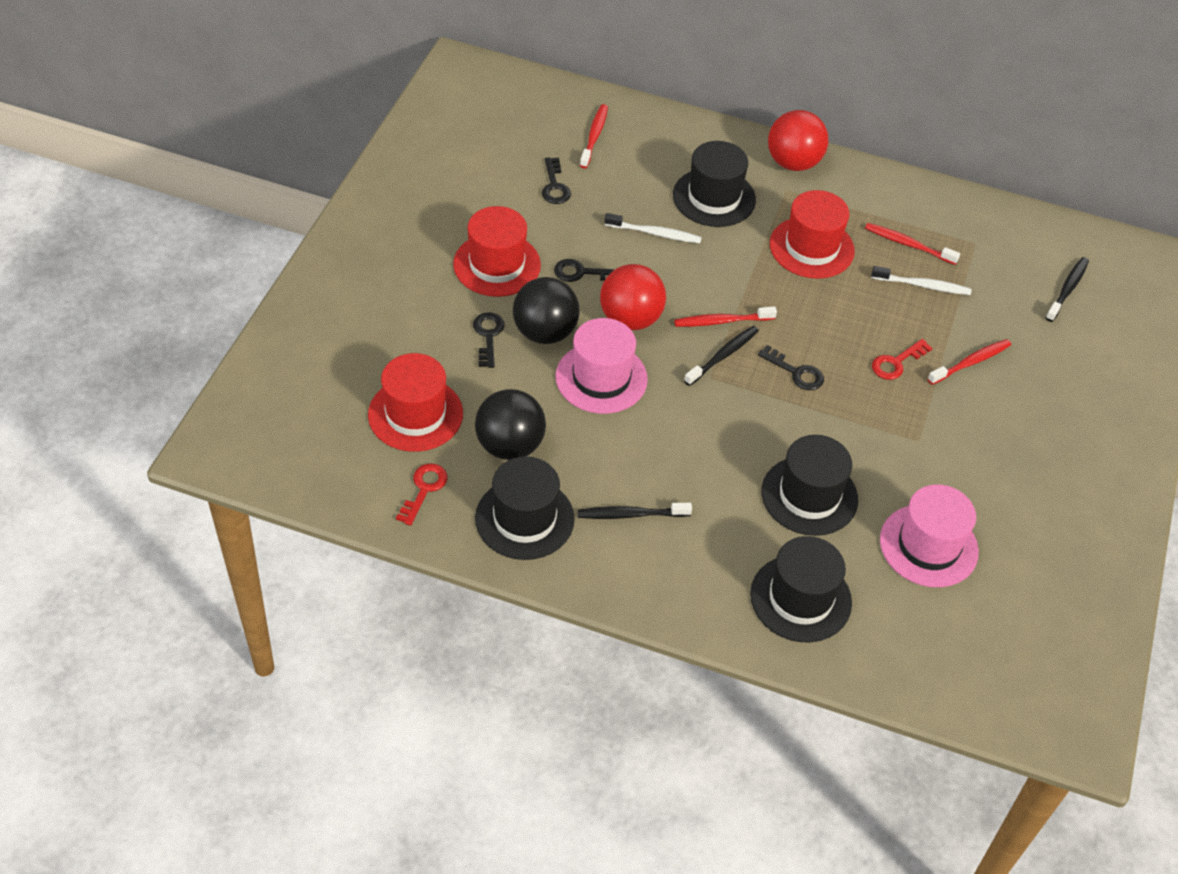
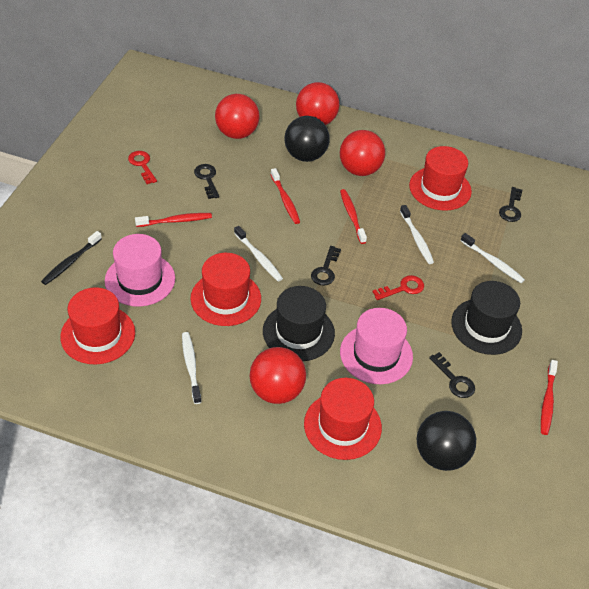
black hat: [475,456,575,560] [673,141,756,227] [750,536,852,642] [762,435,858,536] = 4 -> [263,286,335,361] [451,281,522,355] = 2
black toothbrush: [578,503,692,519] [684,326,759,386] [1045,257,1089,322] = 3 -> [41,231,102,285] = 1
red ball: [600,264,666,330] [768,110,828,171] = 2 -> [215,94,259,139] [250,347,306,404] [296,82,340,125] [340,130,385,176] = 4
red hat: [368,353,463,452] [453,206,541,297] [770,190,855,279] = 3 -> [60,287,135,364] [190,253,261,326] [304,378,382,460] [409,146,472,211] = 4
white toothbrush: [604,213,702,243] [871,266,972,295] = 2 -> [182,332,201,404] [234,226,283,281] [400,205,434,264] [461,233,525,283] = 4

